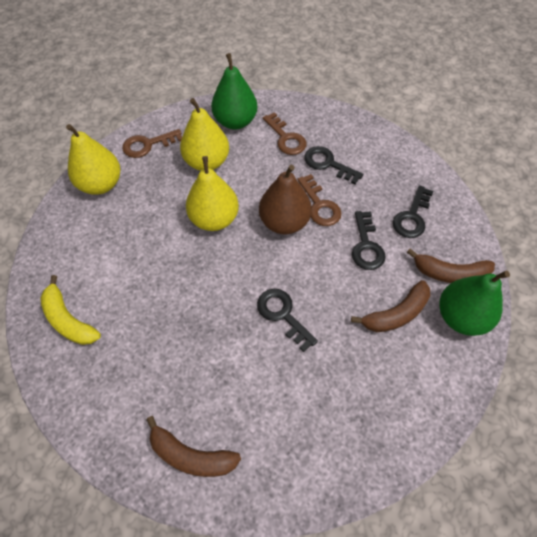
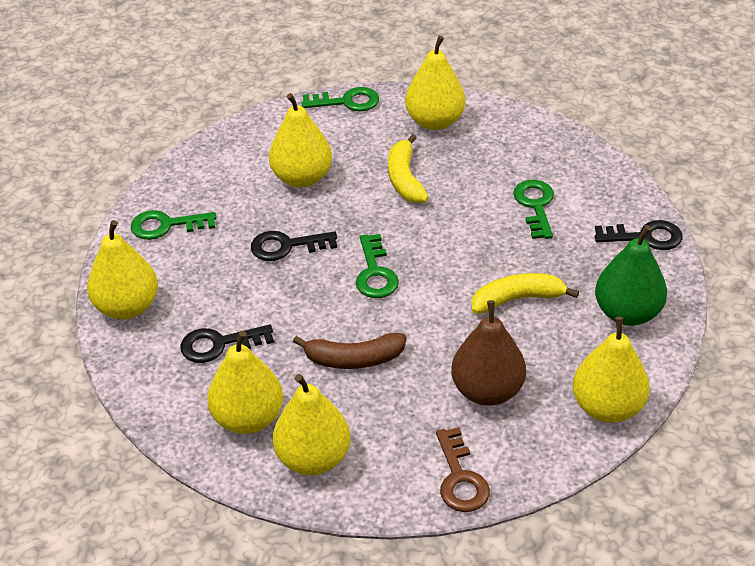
black key: [257,289,318,352] [304,146,363,184] [352,211,386,270] [393,186,433,238] = 4 -> [180,325,274,363] [251,231,337,261] [595,220,683,250] = 3
brown banana: [146,416,241,477] [351,280,430,332] [407,248,495,283] = 3 -> [293,333,407,369] = 1
brown key: [122,129,182,158] [263,112,307,155] [297,174,342,226] = 3 -> [436,427,490,512] = 1
green key: none = 0 -> [131,210,216,240] [302,87,379,111] [356,234,399,298] [513,180,554,239] = 4
green pear: [211,53,257,129] [439,271,510,336] = 2 -> [595,225,667,326] = 1
yellow banana: [40,275,101,345] = 1 -> [388,134,429,203] [472,273,579,314] = 2
yellow pear: [66,124,121,195] [180,98,229,171] [186,156,239,231] = 3 -> [87,220,158,320] [207,331,283,434] [269,93,332,188] [273,374,350,475] [405,36,466,130] [573,316,650,423] = 6

